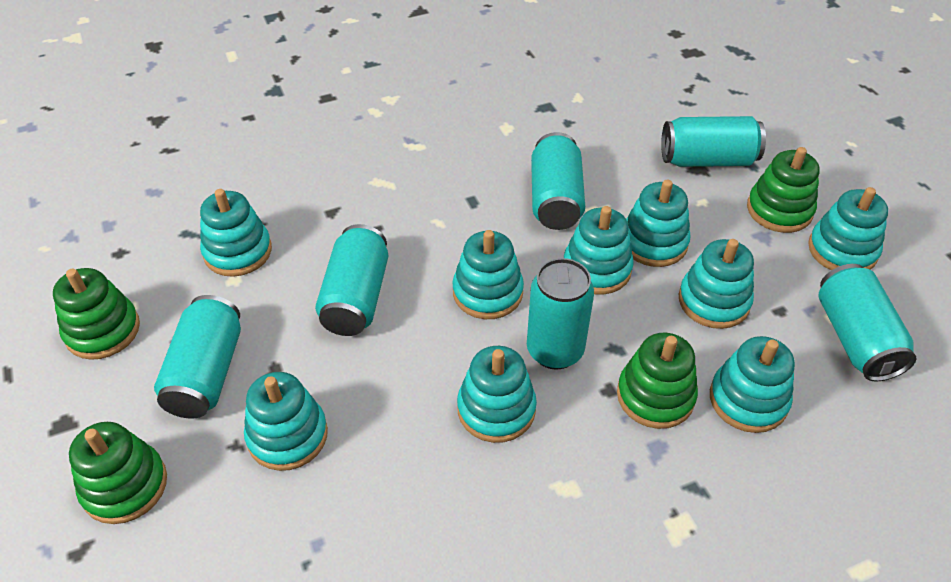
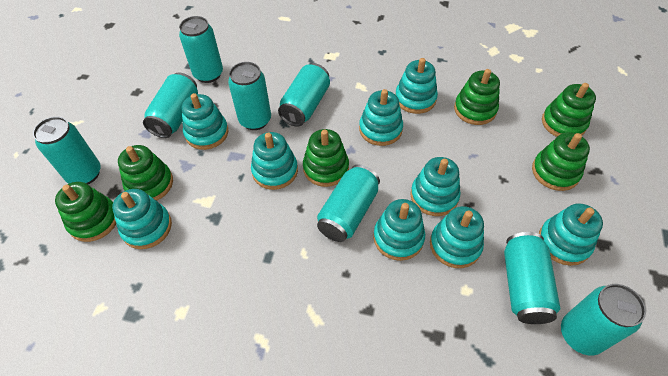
green stacking toy: [53,268,140,360] [69,422,167,524] [617,333,698,429] [747,147,820,233] = 4 -> [55,182,116,242] [118,145,173,201] [303,129,349,187] [454,69,500,125] [532,133,590,191] [542,83,596,137] = 6
turquoise can: [154,295,241,419] [315,224,388,336] [527,258,594,370] [531,132,585,230] [661,116,766,167] [818,264,916,381] = 6 -> [33,117,101,184] [143,72,198,138] [179,16,223,83] [228,62,271,130] [278,63,330,127] [317,165,380,242] [504,232,561,324] [561,284,646,355] = 8

